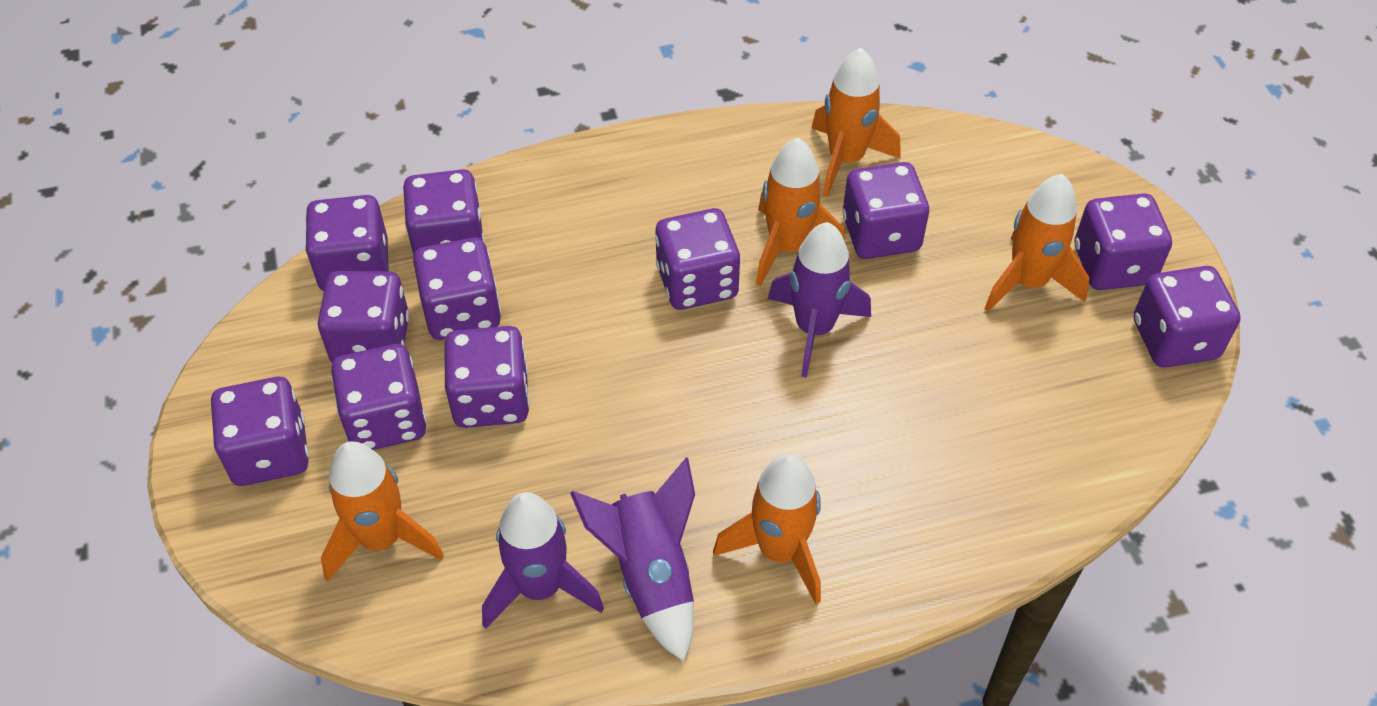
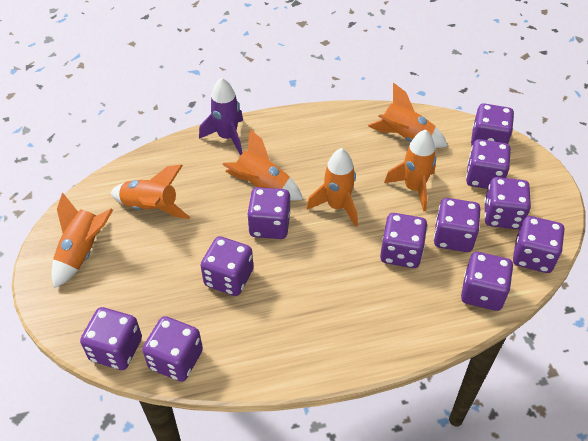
orange rocket: [321,441,444,581] [713,454,821,604] [756,138,845,286] [812,47,901,197] [984,174,1089,312] = 5 -> [51,192,113,288] [111,165,190,219] [223,129,303,201] [306,148,358,227] [368,83,448,148] [384,130,436,212] = 6
purple rocket: [482,492,604,629] [570,458,695,661] [768,222,871,377] = 3 -> [199,77,243,156] = 1

